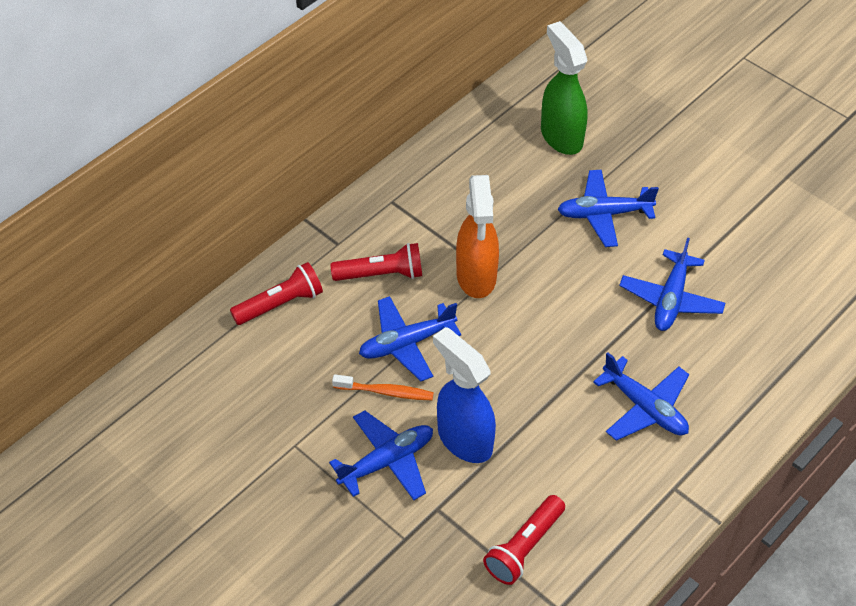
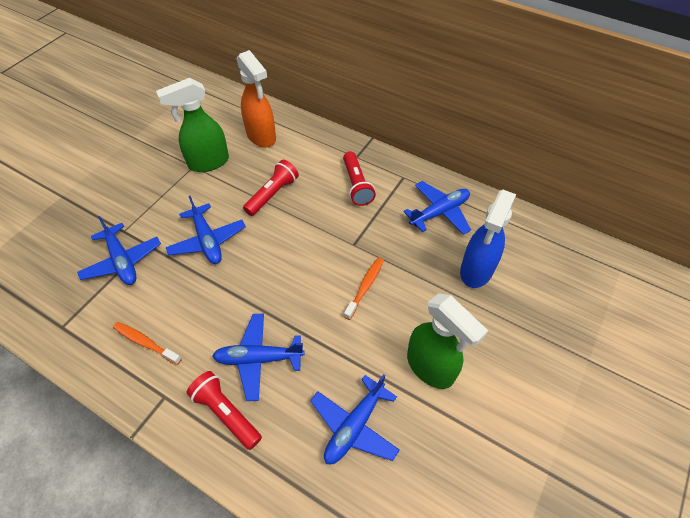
green spray bottle: [541,21,588,155] = 1 -> [156,78,229,172] [407,293,488,389] = 2
orange toothbrush: [332,374,434,400] = 1 -> [113,322,182,365] [344,257,384,320] = 2

